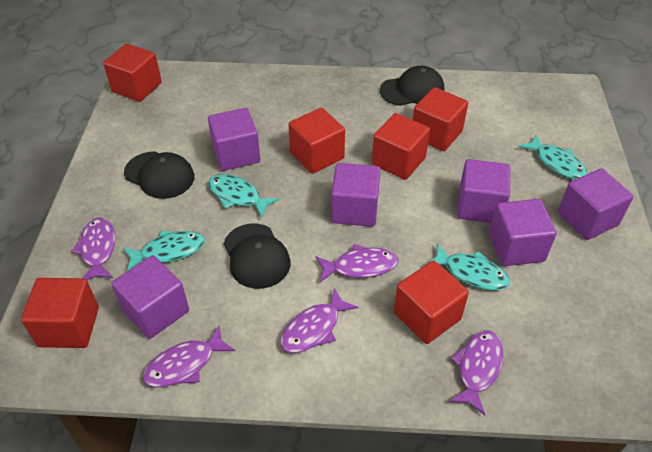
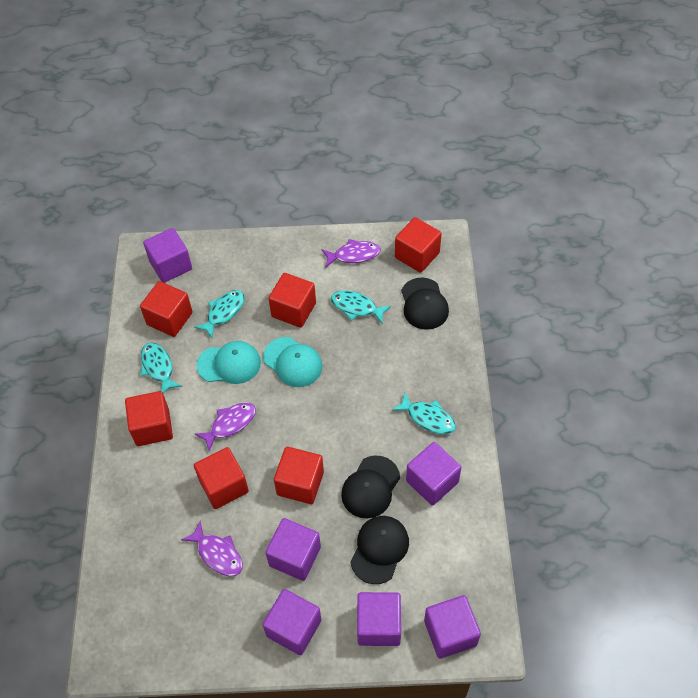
purple fish: [71,217,115,280] [143,326,236,387] [281,288,358,353] [315,244,398,282] [449,330,503,415] = 5 -> [181,521,243,577] [195,402,256,451] [321,239,381,268] = 3
turquoise cap: none = 0 -> [197,341,261,384] [263,337,322,387] = 2

